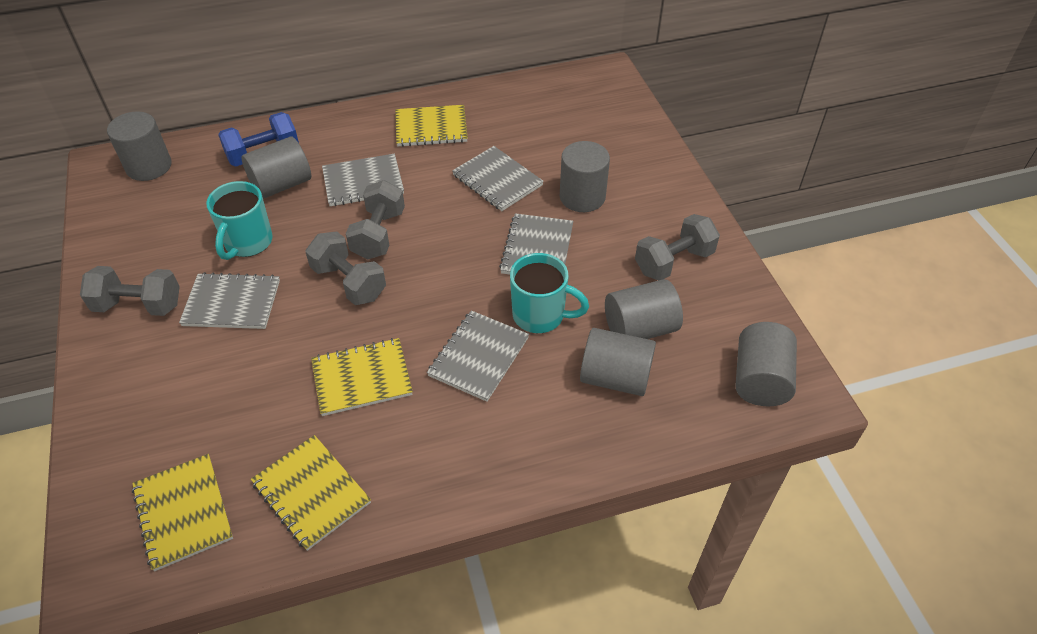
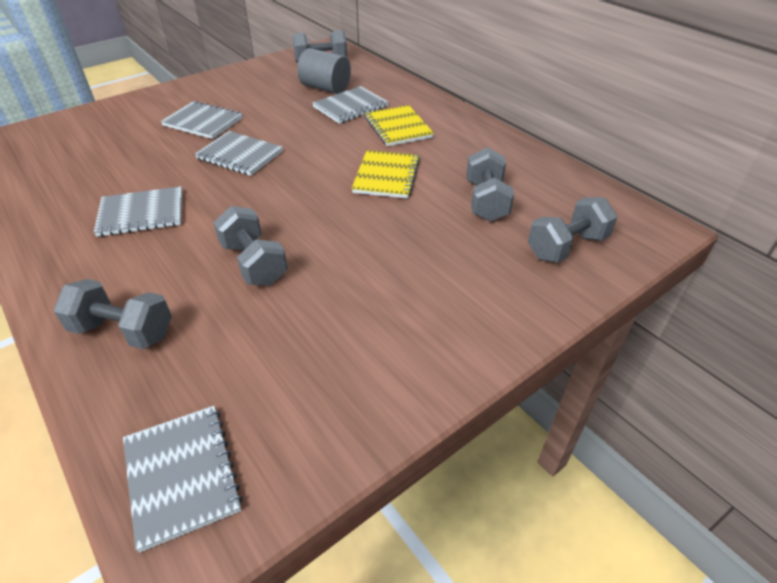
blue dumbbell: [218,112,299,167] = 1 -> none = 0
grey cylinder: [107,111,172,181] [241,136,311,199] [560,141,610,212] [580,328,656,396] [605,279,683,339] [736,322,797,406] = 6 -> [297,48,351,94] = 1
grey dumbbell: [80,266,180,316] [305,231,386,305] [346,180,405,260] [635,214,720,280] = 4 -> [54,279,172,349] [213,206,288,285] [293,30,347,63] [466,147,514,222] [528,197,617,263] = 5
turquoise mug: [206,181,273,260] [510,253,589,333] = 2 -> none = 0
yellow notebook: [132,454,233,571] [251,435,371,551] [311,338,413,416] [395,105,468,147] = 4 -> [351,150,420,198] [365,105,434,146] = 2

